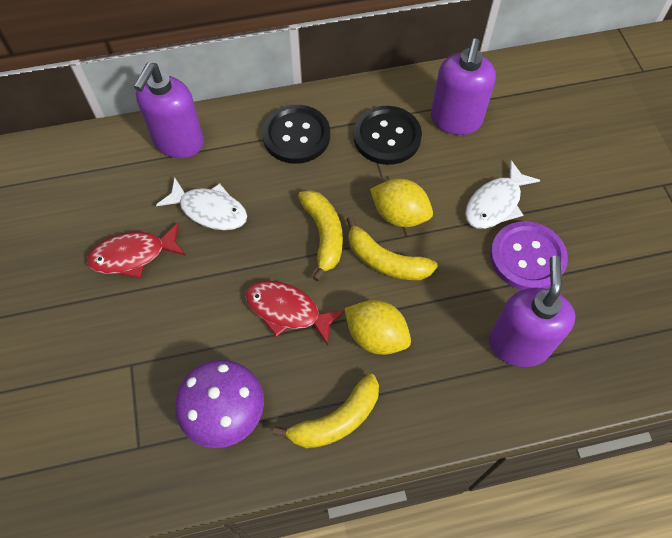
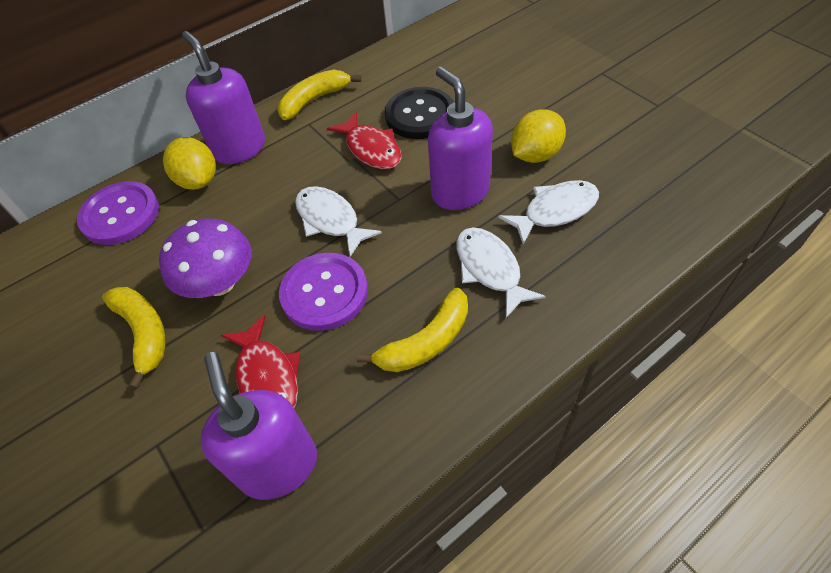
black button: [262,105,330,163] [353,106,422,165] = 2 -> [385,87,454,139] = 1
purple button: [490,221,568,290] = 1 -> [77,181,159,245] [279,253,368,331] = 2
white fish: [156,177,247,230] [465,160,540,229] = 2 -> [295,186,382,257] [456,227,546,318] [498,180,599,245] = 3

